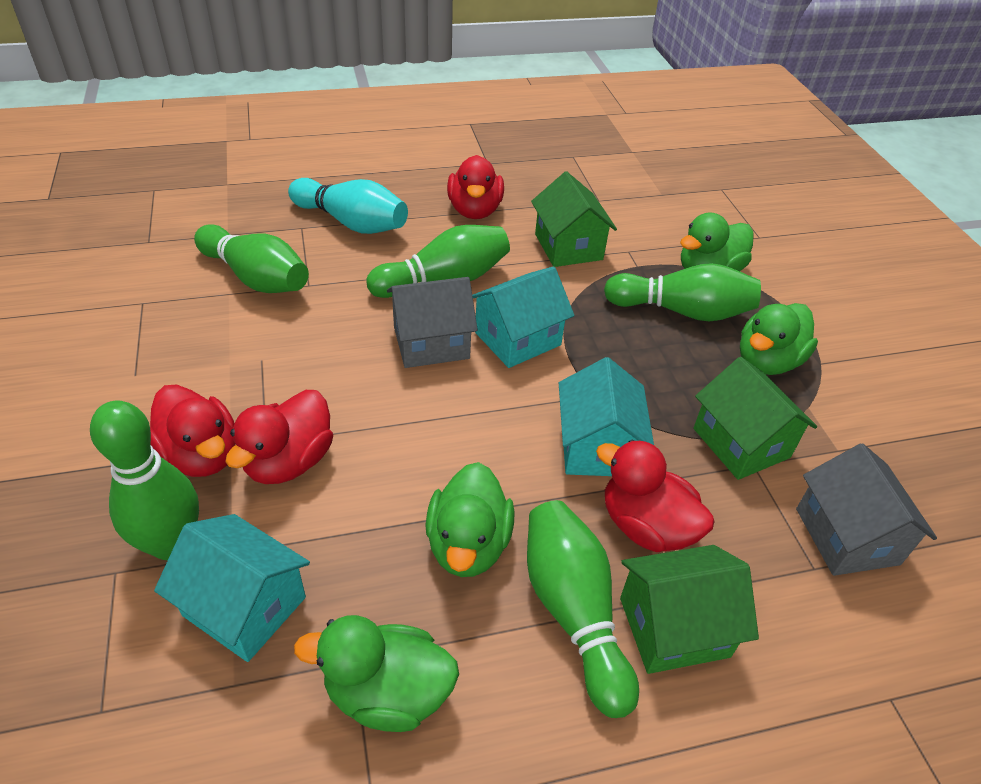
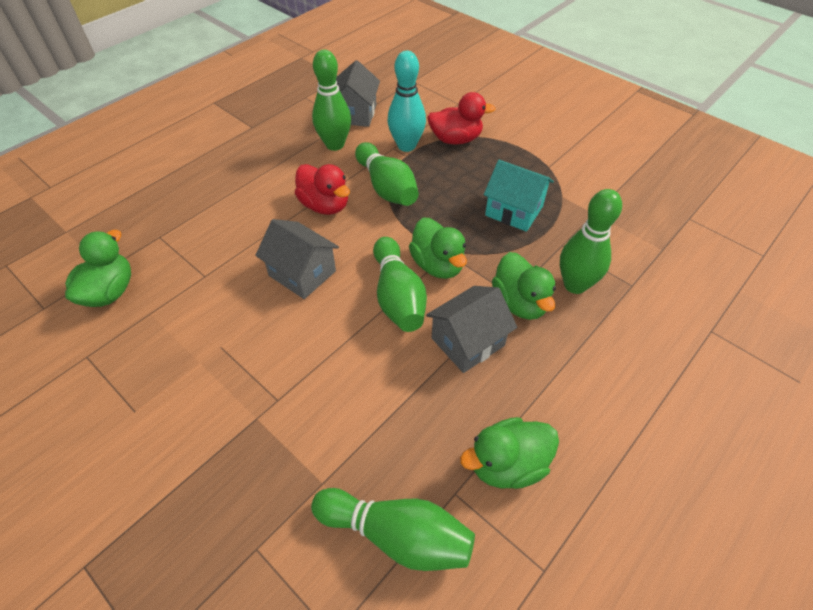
green house: [531,171,617,267] [620,545,759,674] [693,357,817,480] = 3 -> none = 0
grey house: [387,277,478,368] [796,443,937,576] = 2 -> [255,219,339,299] [336,60,380,127] [426,286,517,373] = 3
red duck: [150,384,236,477] [226,390,333,484] [447,155,504,219] [596,440,715,552] = 4 -> [295,164,350,215] [427,92,496,144] = 2
turquoise house: [154,514,310,662] [472,266,574,368] [559,357,654,476] = 3 -> [484,160,554,232] = 1

